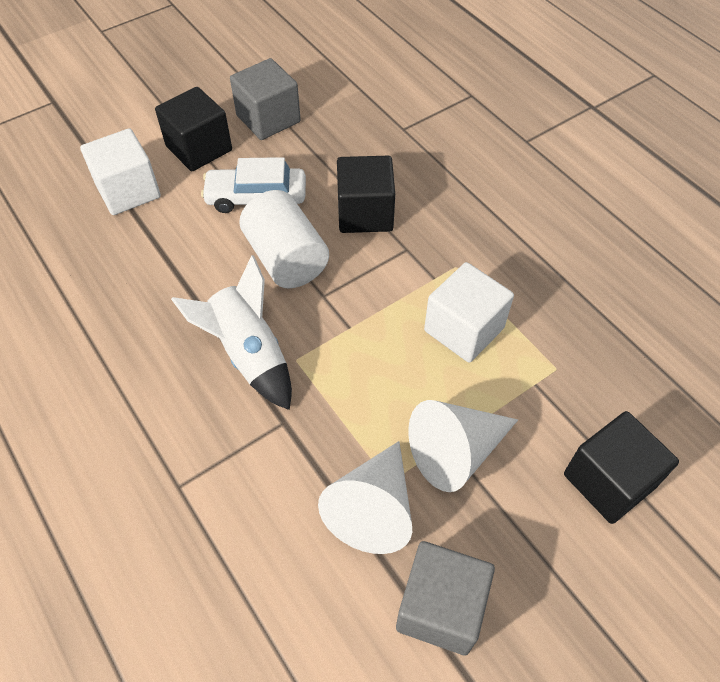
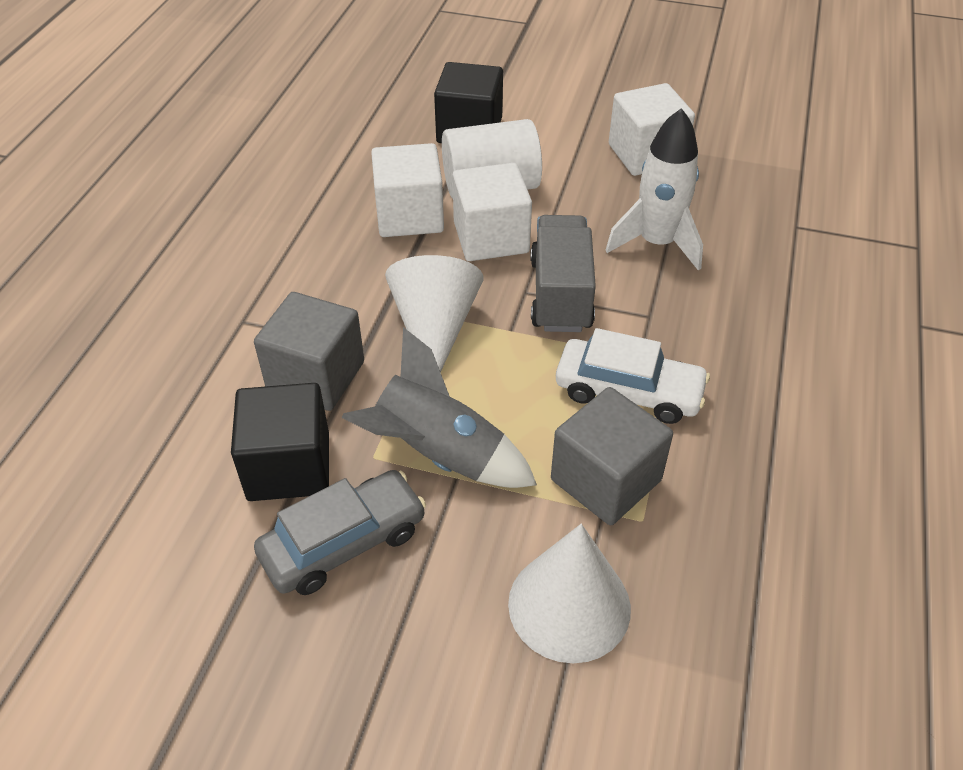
black cube: [155,87,232,171] [337,156,395,233] [564,411,679,524] = 3 -> [231,383,329,501] [434,62,503,143] = 2
grey car: none = 0 -> [254,470,426,595] = 1
grey rocket: none = 0 -> [342,327,537,488] = 1
grey truck: none = 0 -> [530,215,596,332] = 1
white cube: [80,128,161,215] [424,262,514,363] = 2 -> [371,143,444,237] [452,163,532,261] [609,83,695,176] = 3

